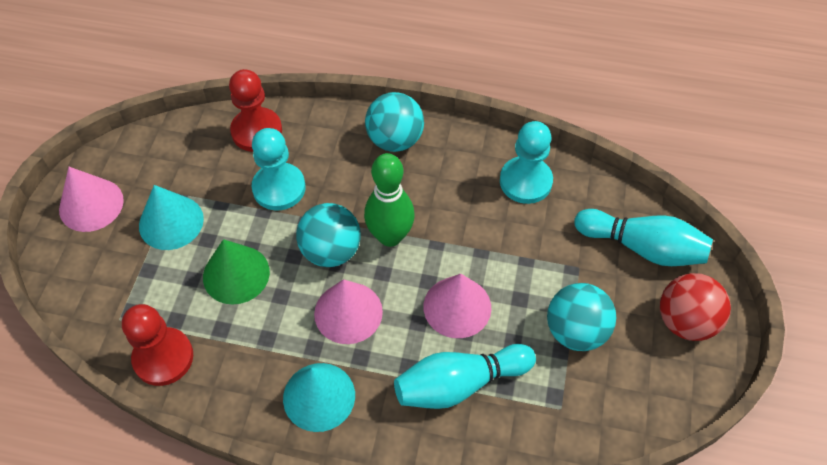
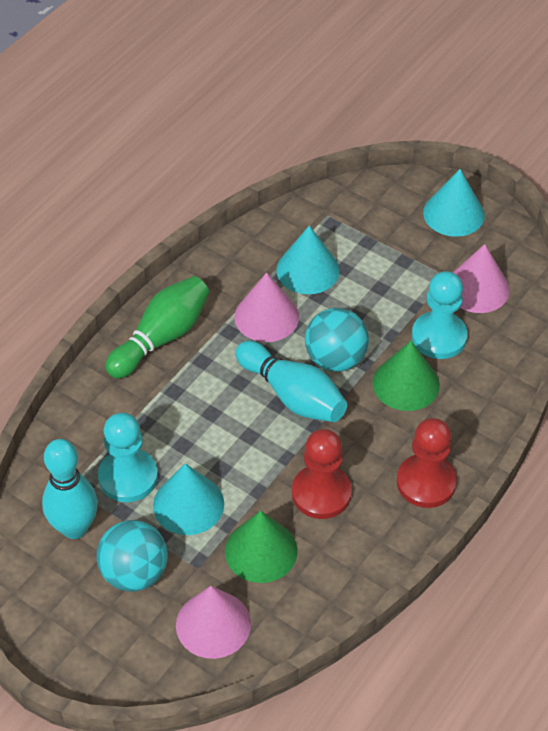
green cone: [203,239,270,305] = 1 -> [225,511,298,583] [372,341,440,411] = 2
red ball: [660,273,731,341] = 1 -> none = 0
turquoise ball: [296,203,361,267] [365,92,424,152] [547,283,616,351] = 3 -> [96,520,168,592] [305,308,369,372] = 2
turquoise cone: [139,185,204,250] [283,363,355,432] = 2 -> [153,463,224,535] [276,226,340,294] [423,169,485,237] = 3

